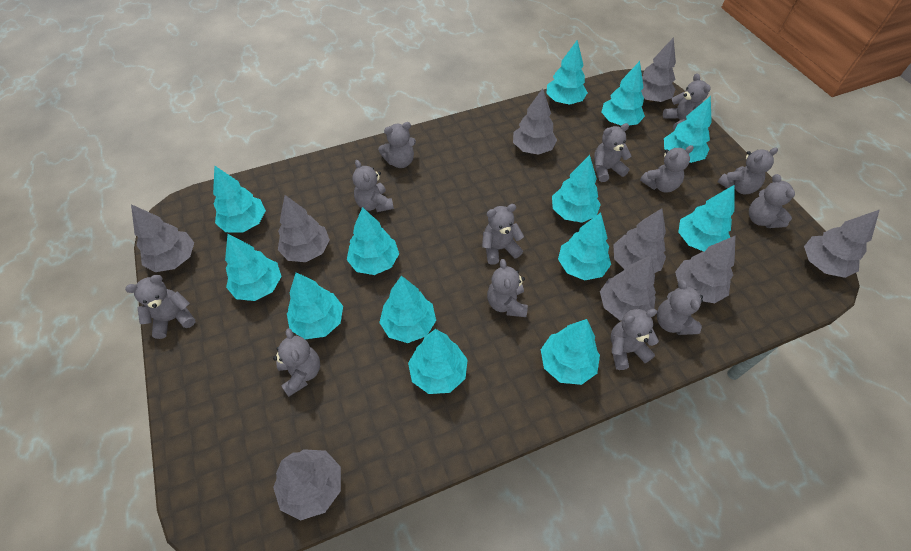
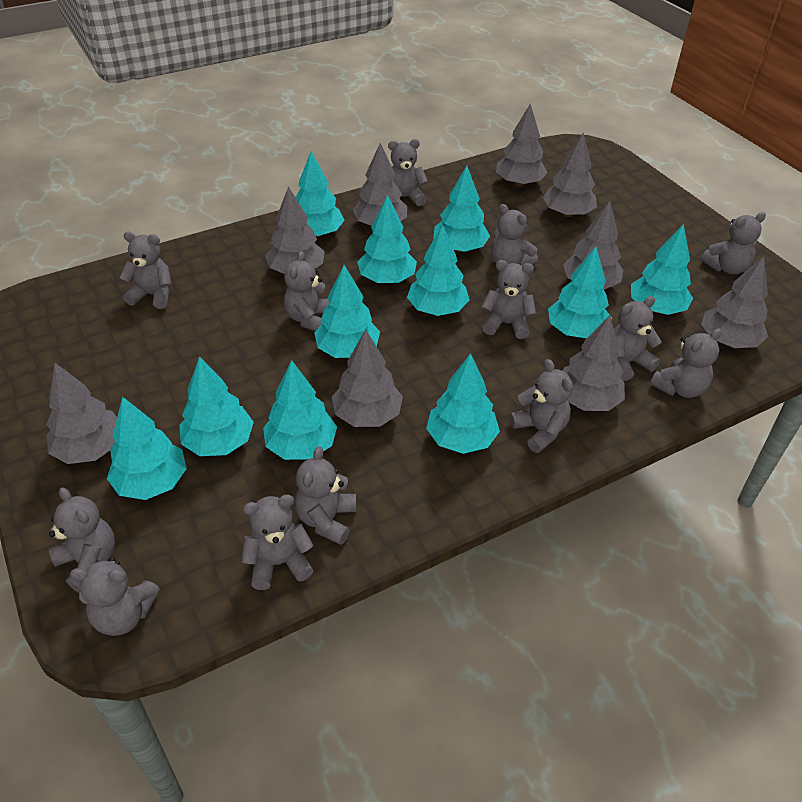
turquoise tree: [213,165,266,233] [225,234,282,301] [287,272,343,339] [347,207,399,275] [379,276,436,343] [408,329,468,394] [541,319,600,385] [546,40,588,105] [552,155,601,223] [558,213,611,280] [602,61,645,126] [664,96,712,163] [678,185,734,251] = 13 -> [107,397,187,500] [179,356,254,456] [263,360,337,460] [295,151,344,237] [314,265,380,358] [357,195,417,283] [407,225,469,316] [426,353,500,454] [433,166,490,252] [548,247,612,338] [631,224,693,315] = 11

